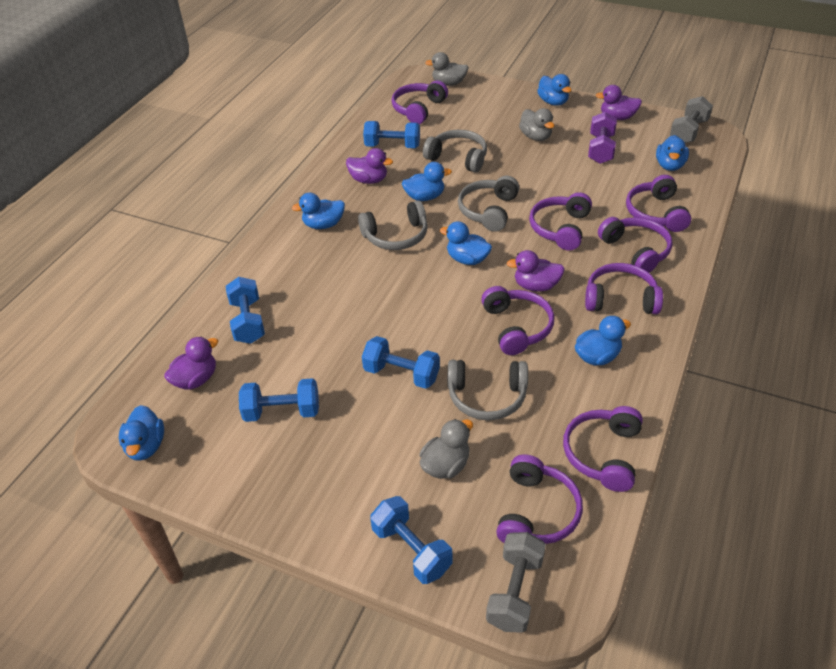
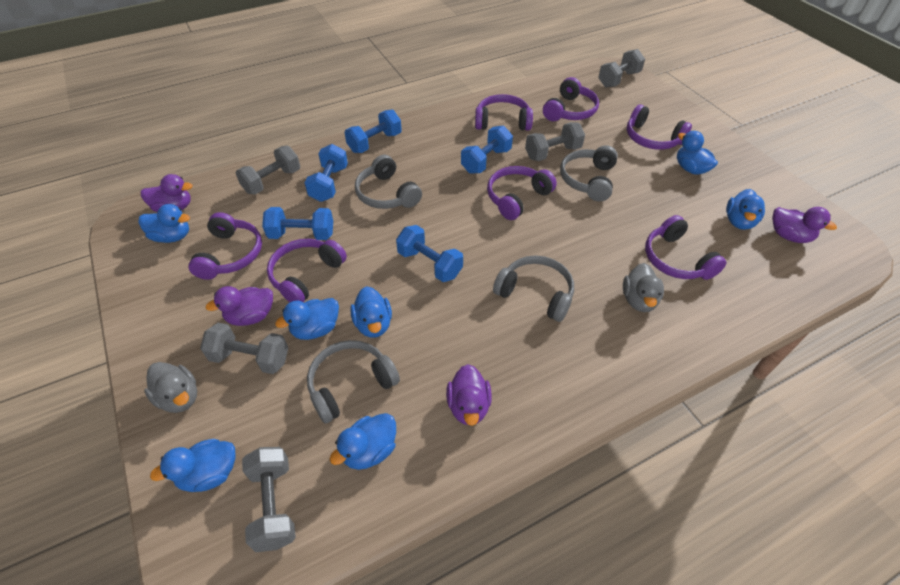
grey duck: [420,419,473,479] [425,52,469,86] [519,108,554,141] = 3 -> [144,362,197,413] [623,263,664,312] = 2
grey dumbbell: [486,532,546,633] [670,96,713,143] = 2 -> [200,323,288,374] [236,146,300,194] [242,447,296,552] [525,122,585,161] [598,49,645,88] = 5
purple dumbbell: [588,112,617,164] = 1 -> none = 0
purple headphones: [391,80,448,124] [481,286,554,355] [496,454,583,544] [529,192,592,251] [563,406,643,492] [585,263,663,314] [598,217,672,273] [626,175,691,232] = 8 -> [188,212,262,280] [267,239,347,302] [475,94,533,131] [487,166,557,220] [543,77,599,121] [627,104,692,150] [645,215,727,280] = 7

